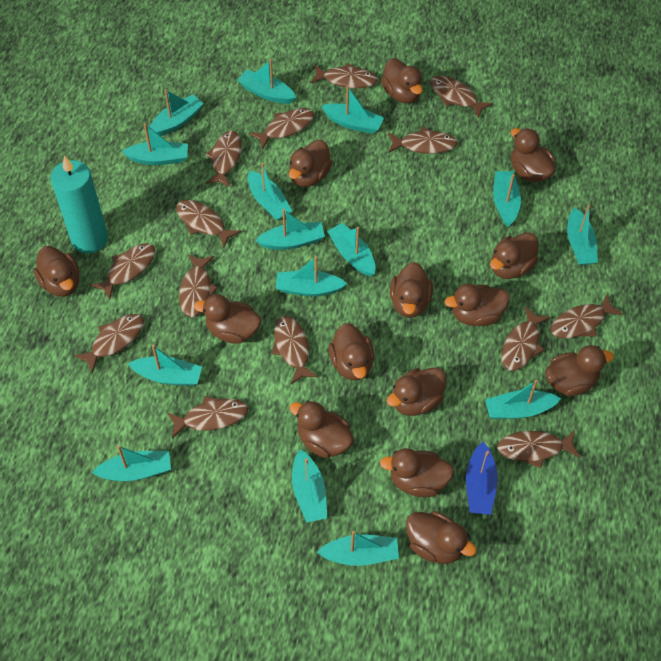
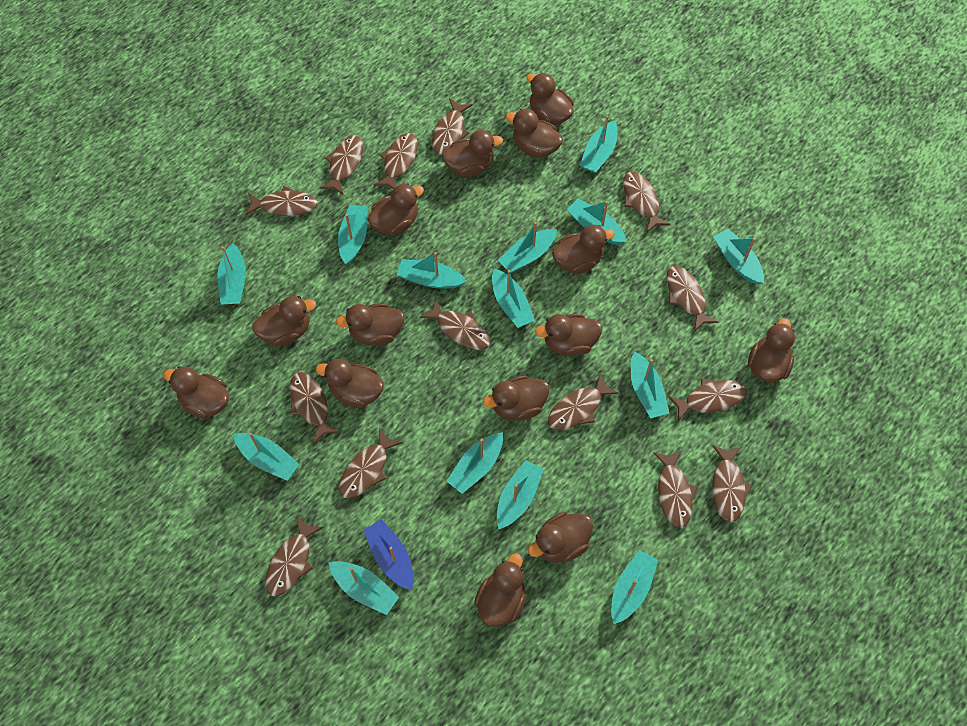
turquoise boat: [91,445,171,481] [122,123,188,165] [128,345,202,386] [148,89,204,136] [237,59,296,104] [248,163,292,221] [255,209,325,250] [276,257,347,296] [292,449,327,523] [317,531,399,566] [321,85,384,134] [327,223,375,276] [485,380,561,419] [493,171,521,227] [567,205,598,265] = 15 -> [217,243,246,304] [233,433,300,480] [328,561,399,615] [338,205,368,264] [397,252,467,289] [446,433,503,494] [492,268,535,328] [497,460,544,529] [498,222,557,273] [567,198,626,245] [580,115,618,173] [611,550,658,624] [630,351,669,418] [714,229,764,285] = 14
turquoise candle: [51,156,108,253] = 1 -> none = 0

